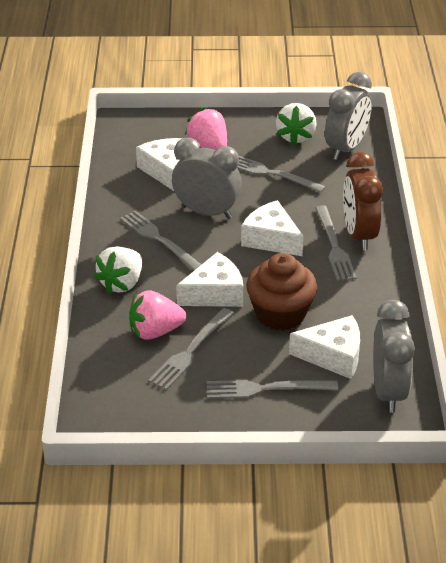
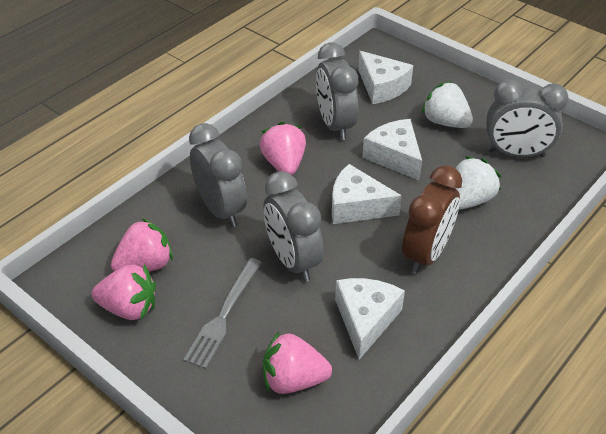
brown cupcake: [246,253,317,331] = 1 -> none = 0
grey clock: [172,138,242,219] [325,72,372,160] [373,300,415,413] = 3 -> [189,123,247,227] [263,171,324,282] [316,42,358,140] [487,79,568,157] = 4
grey fork: [120,210,201,271] [148,308,233,390] [207,380,338,399] [237,156,326,193] [315,205,357,281] = 5 -> [183,258,262,369] = 1
pink strawberry: [129,290,186,340] [185,107,227,150] = 2 -> [92,264,156,320] [111,218,173,272] [260,122,306,175] [263,332,332,394] = 4

